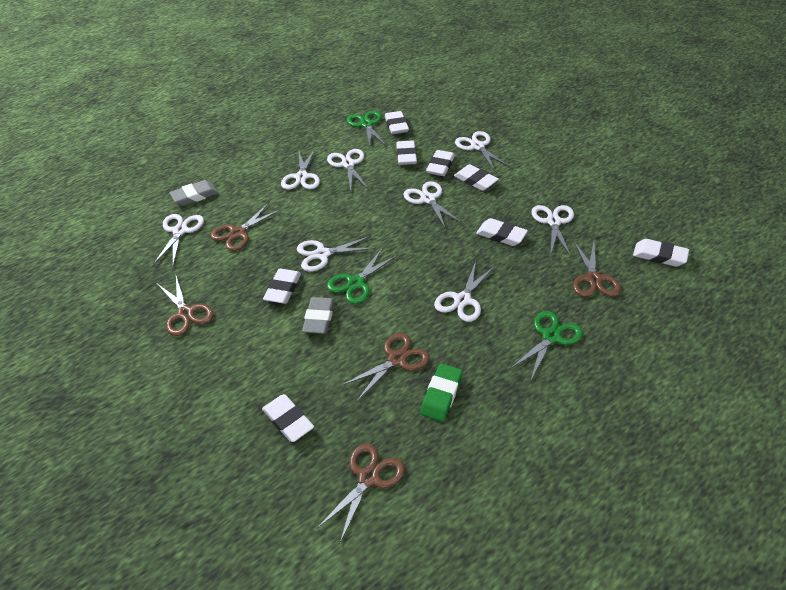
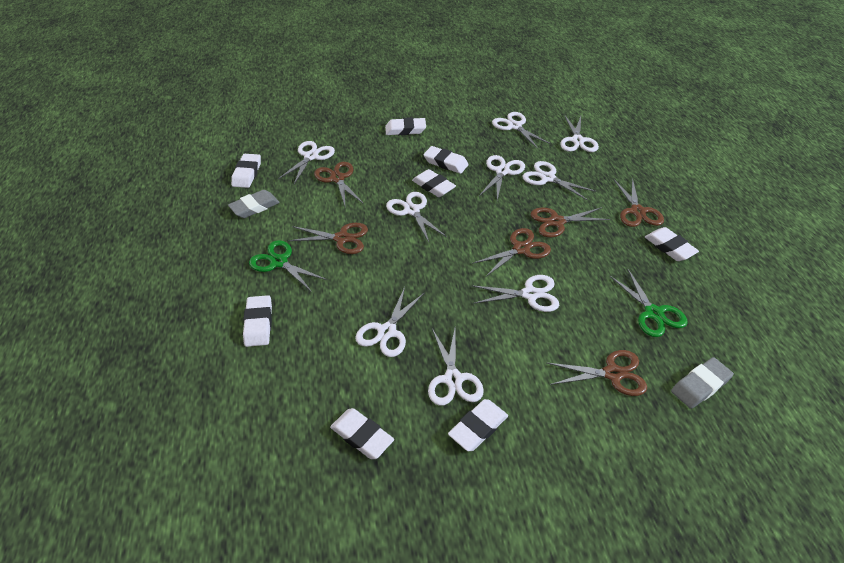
brown scissors: [157,276,214,336] [210,203,281,251] [316,443,405,543] [342,333,430,401] [573,242,621,297] = 5 -> [287,223,368,254] [314,162,364,205] [472,228,551,277] [530,207,610,237] [547,350,647,396] [614,178,664,227] = 6
green eraser: [420,364,462,422] = 1 -> none = 0
green scissors: [327,248,398,304] [347,111,386,146] [510,311,583,380] = 3 -> [249,240,327,292] [610,269,688,337] = 2
white scissors: [153,214,204,265] [281,149,320,190] [297,236,376,272] [327,149,368,191] [403,181,462,229] [434,261,495,322] [455,131,510,171] [531,205,574,257] = 8 -> [278,141,335,184] [355,287,425,357] [386,192,447,242] [428,329,484,406] [471,275,559,312] [479,155,525,200] [492,112,551,149] [523,161,596,200] [560,116,599,152] = 9

